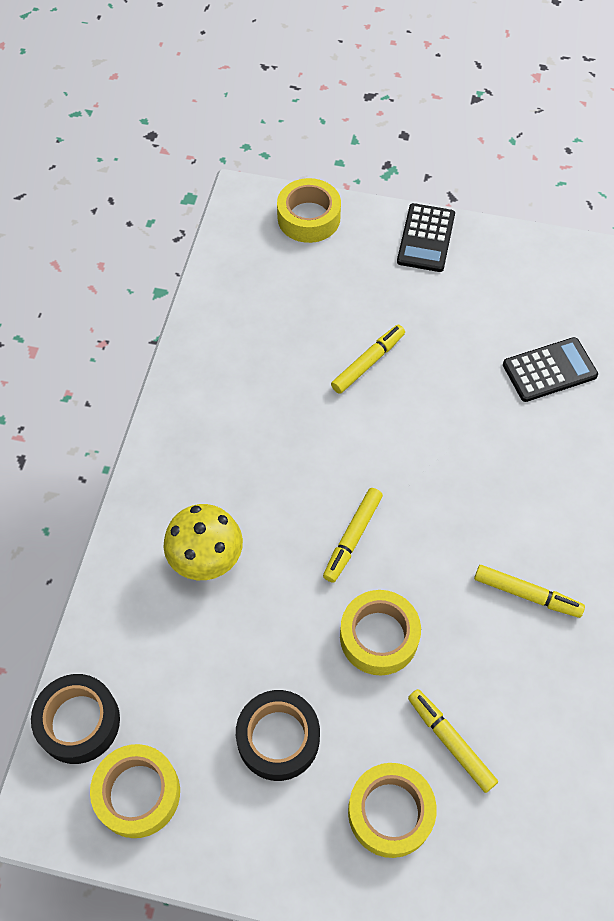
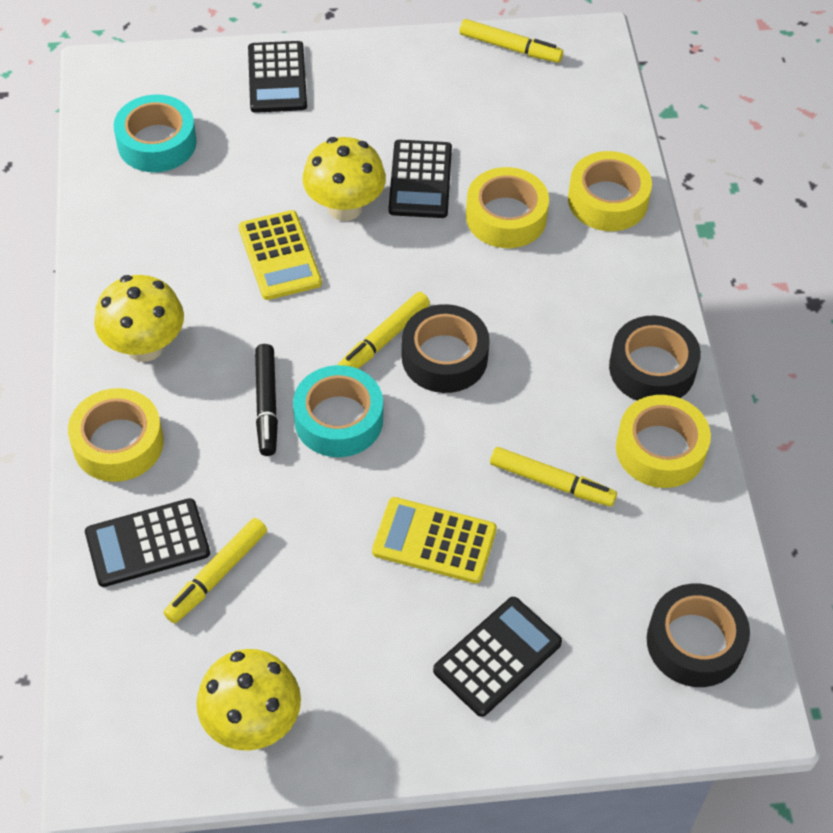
black calculator: [397,203,455,272] [503,337,598,402] = 2 -> [85,498,210,587] [248,41,307,113] [389,140,452,218] [433,597,562,717] = 4
black marker: none = 0 -> [255,344,278,456] = 1
black tape: [31,674,120,764] [236,690,320,781] = 2 -> [402,304,490,393] [609,316,701,401] [647,584,750,687] = 3
turquoise tape: none = 0 -> [114,95,197,172] [293,365,383,457] = 2
yellow calculator: none = 0 -> [239,210,322,300] [372,497,497,583] = 2
yellow mushroom: [163,504,243,580] = 1 -> [94,275,184,362] [196,649,301,751] [302,137,386,221] = 3

